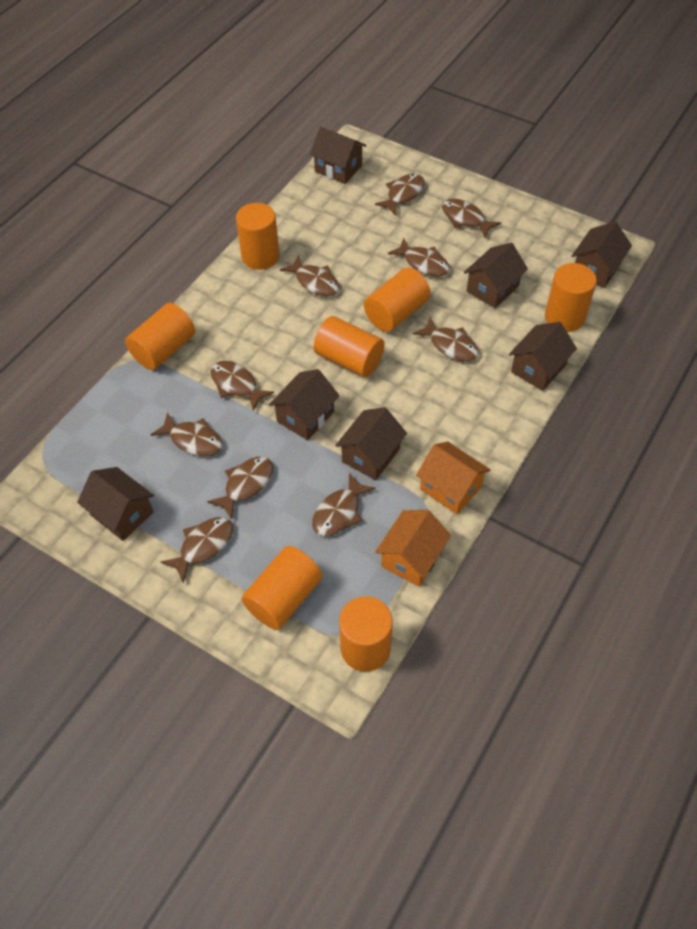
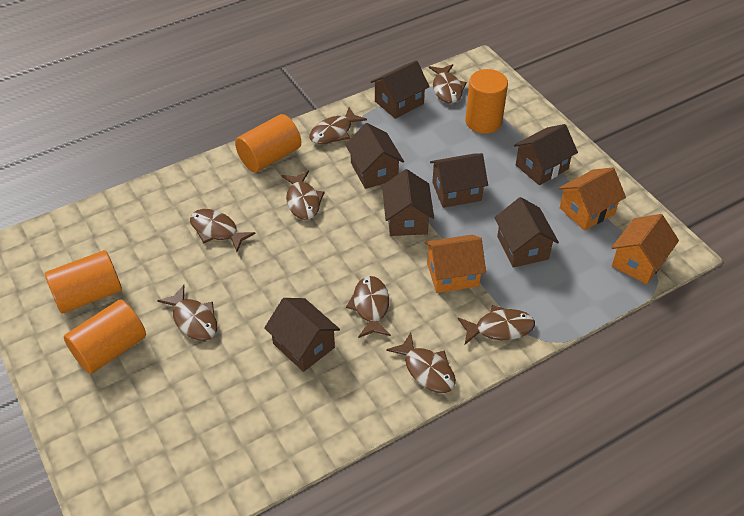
brown fish: [151,412,222,456] [160,517,233,583] [207,457,273,520] [211,361,274,411] [280,255,339,296] [312,472,376,536] [375,174,425,215] [388,238,450,276] [413,317,479,361] [442,199,501,238] = 10 -> [157,285,217,341] [190,209,256,252] [281,170,325,220] [309,107,367,144] [346,276,391,338] [386,333,456,393] [429,64,467,104] [458,305,535,344] = 8
orange cylinder: [125,303,195,370] [236,203,279,270] [242,546,322,630] [314,316,384,377] [339,596,393,672] [364,267,430,332] [545,263,597,332] = 7 -> [45,250,122,313] [64,299,146,374] [235,114,301,172] [465,69,508,134] = 4
orange house: [375,510,451,587] [416,442,490,514] = 2 -> [425,235,486,293] [559,167,626,231] [611,214,679,284] = 3

